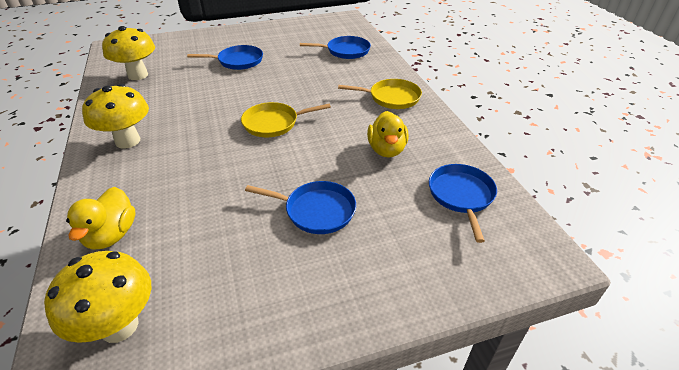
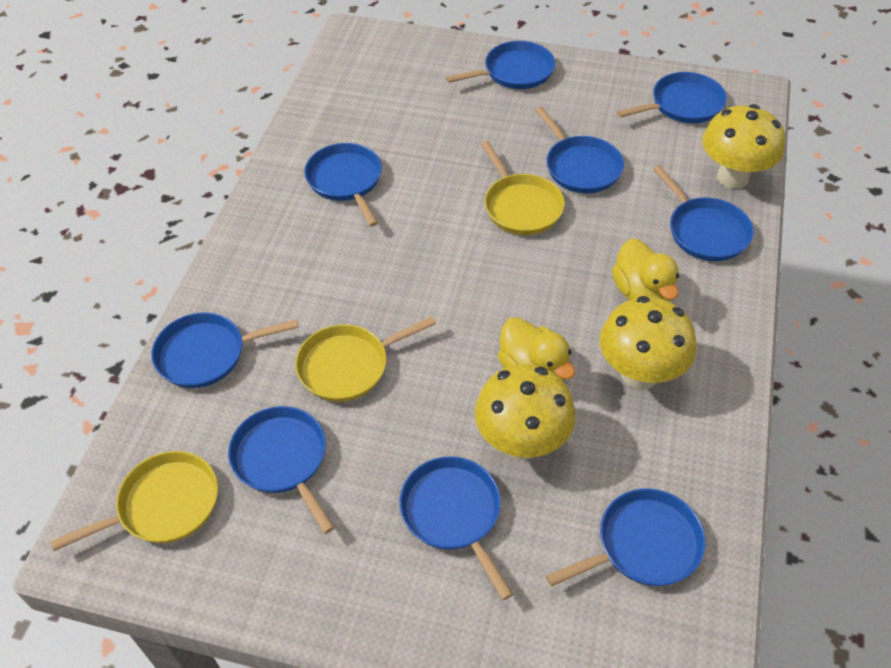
blue pan: [187,45,263,70] [245,181,356,234] [300,36,371,59] [429,164,497,243] = 4 -> [151,313,299,388] [228,406,335,534] [304,143,382,227] [399,456,513,600] [446,41,555,89] [535,107,624,193] [546,489,706,586] [617,72,727,123] [653,165,754,261] = 9
yellow pan: [241,102,331,137] [338,79,422,109] = 2 -> [50,451,218,551] [295,316,436,402] [481,141,565,235] = 3

